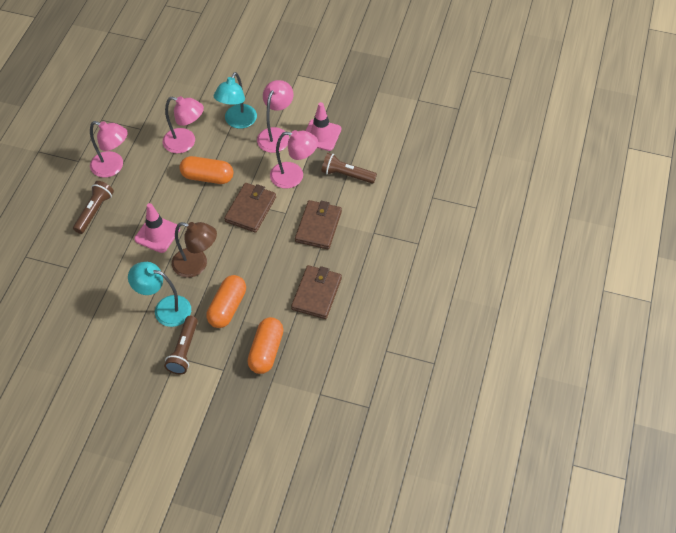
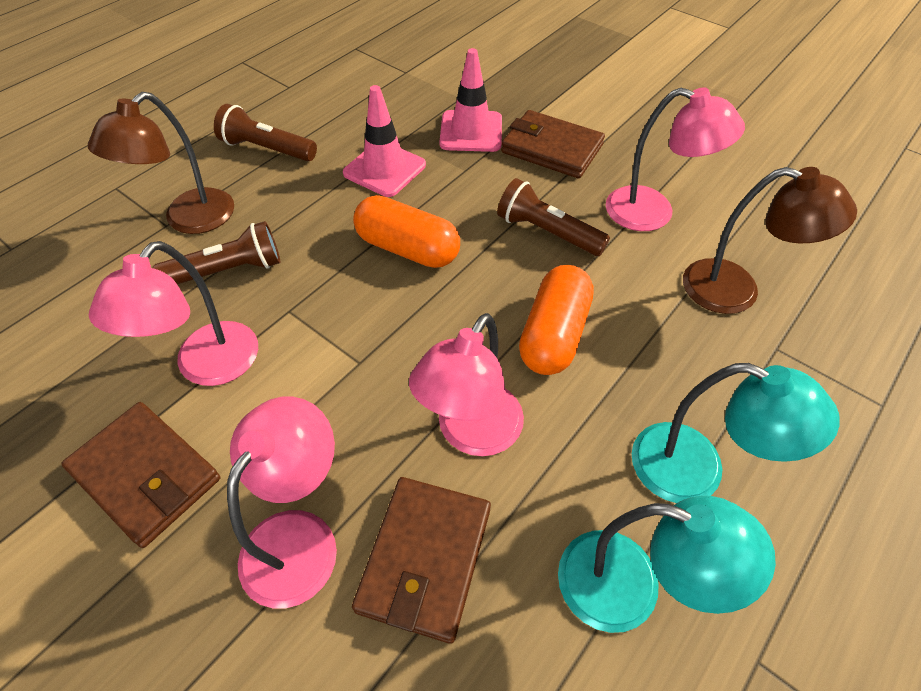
brown lamp: [172,222,217,278] = 1 -> [88,92,234,234] [683,167,857,314] = 2
orange capsule: [179,156,234,184] [206,275,246,328] [247,317,284,374] = 3 -> [353,195,460,268] [519,265,594,375] = 2

